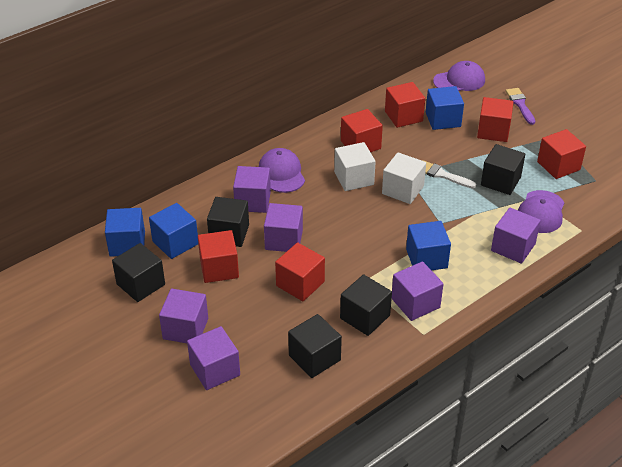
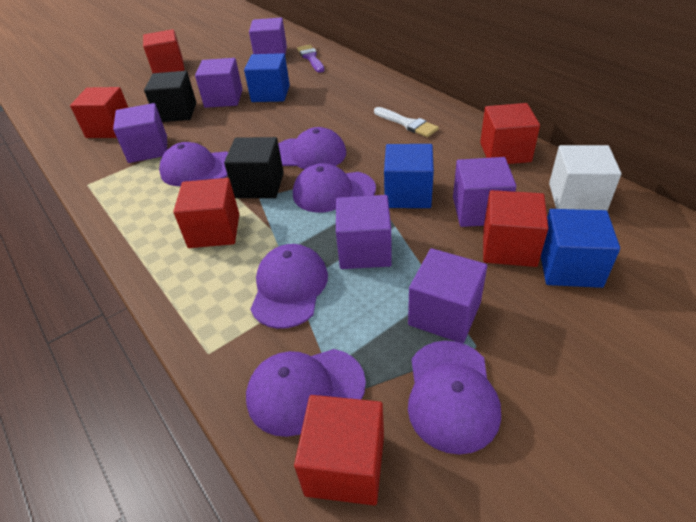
black cube: [112,243,165,302] [207,197,249,247] [288,314,342,378] [340,274,392,336] [481,144,525,195] = 5 -> [144,71,197,122] [224,137,284,198] = 2
blue cube: [105,208,145,257] [149,203,198,259] [406,221,451,270] [426,86,464,130] = 4 -> [244,53,290,102] [384,144,434,208] [541,209,620,288] = 3
purple cap: [259,148,305,193] [433,61,485,91] [518,190,564,233] = 3 -> [159,142,228,186] [246,349,366,437] [250,244,328,329] [278,127,346,169] [293,163,376,213] [408,341,501,455] = 6
white cube: [334,142,376,191] [382,152,426,204] = 2 -> [549,145,621,211] = 1

